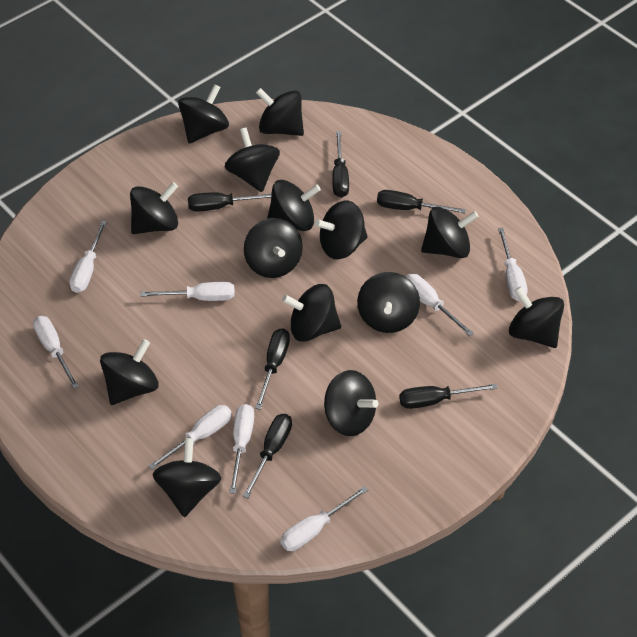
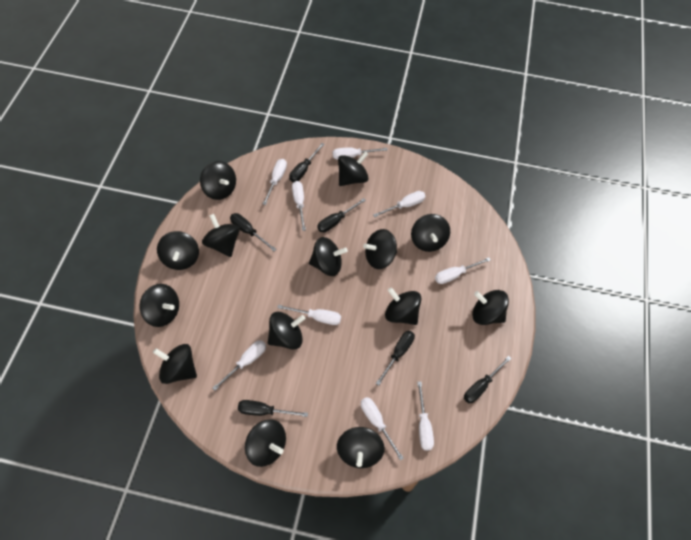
white screwdriver: [33,316,79,389] [69,221,107,293] [140,282,235,301] [148,405,232,470] [229,404,254,494] [281,486,368,551] [406,274,474,336] [498,228,528,301] = 8 -> [213,340,266,390] [263,159,287,205] [277,305,341,325] [292,181,306,231] [333,147,388,160] [361,397,404,460] [373,191,426,217] [417,382,434,451] [435,257,491,284] = 9

